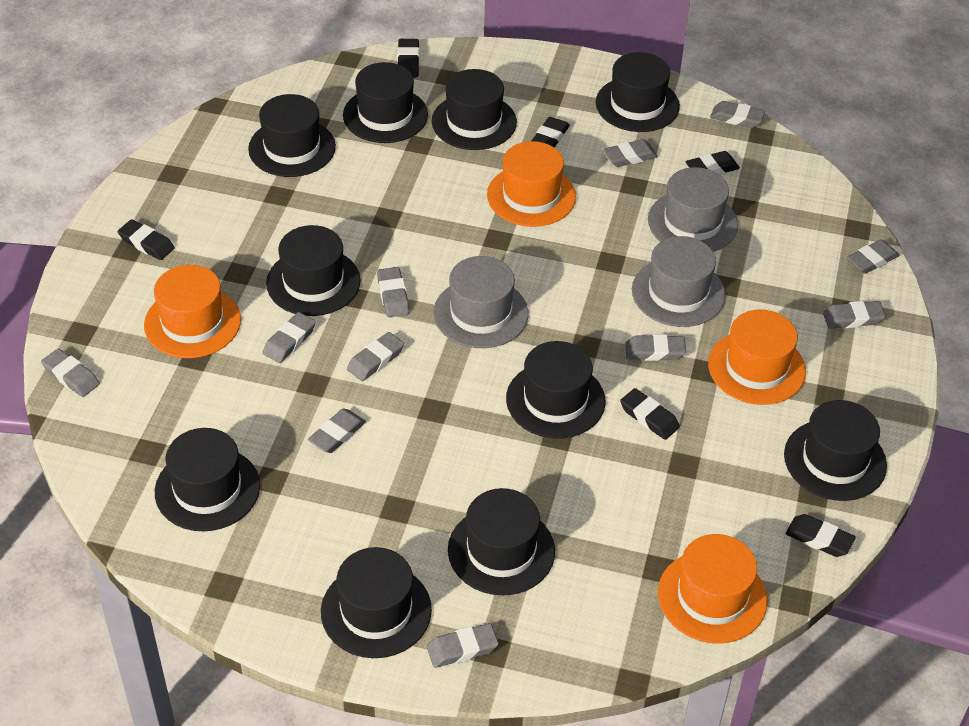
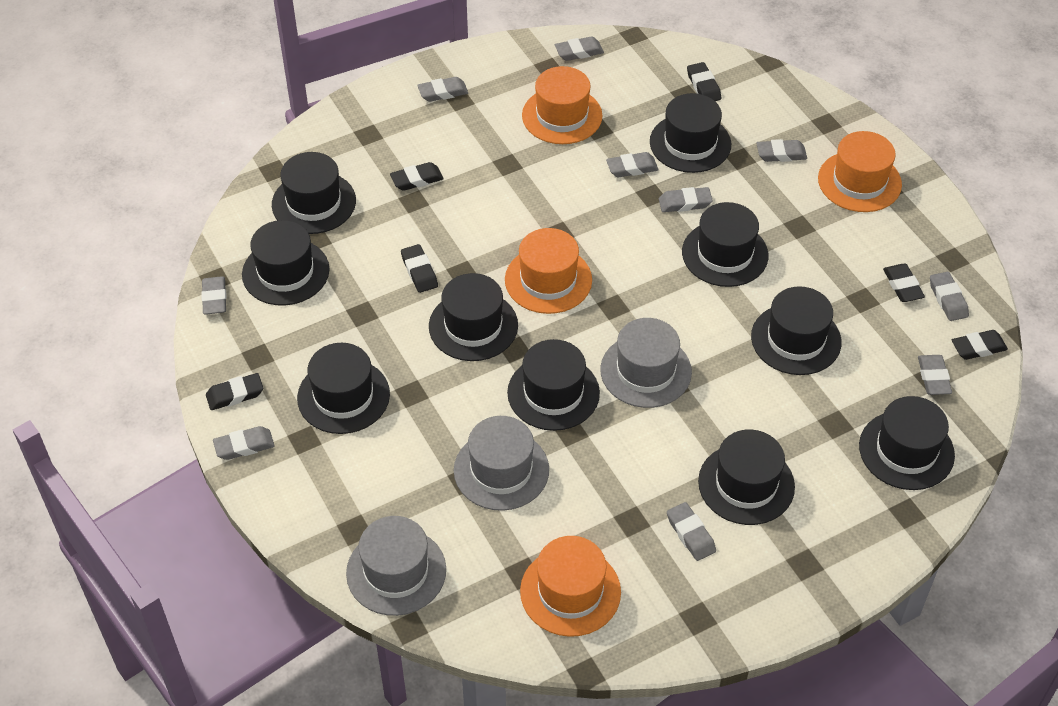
grey eraser: [41,349,100,397] [263,312,316,363] [308,408,366,453] [347,332,404,381] [377,267,410,317] [427,623,499,668] [603,139,658,167] [625,334,686,361] [710,101,765,128] [823,301,886,329] [847,239,900,274] = 11 -> [201,276,227,315] [213,426,275,460] [417,77,468,102] [555,36,604,61] [606,152,658,177] [659,187,713,212] [667,502,716,561] [756,139,807,162] [918,355,952,395] [930,272,969,321] = 10

